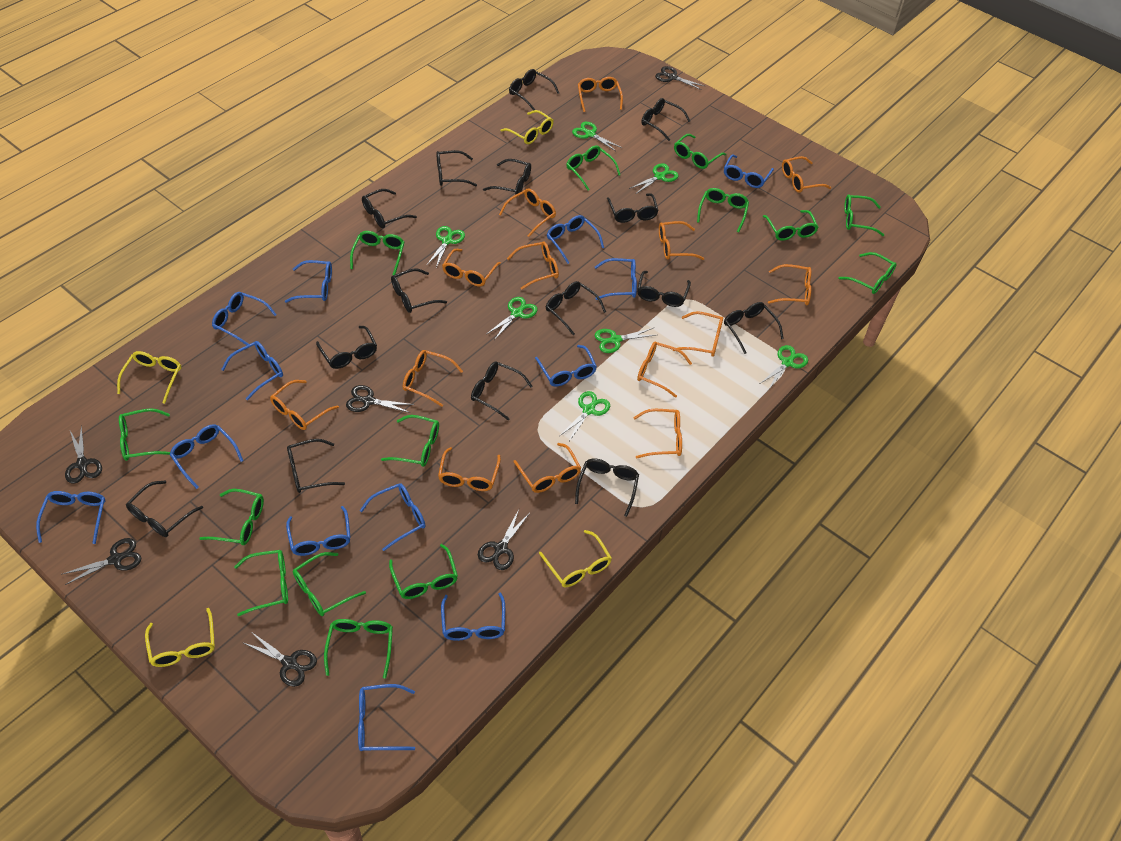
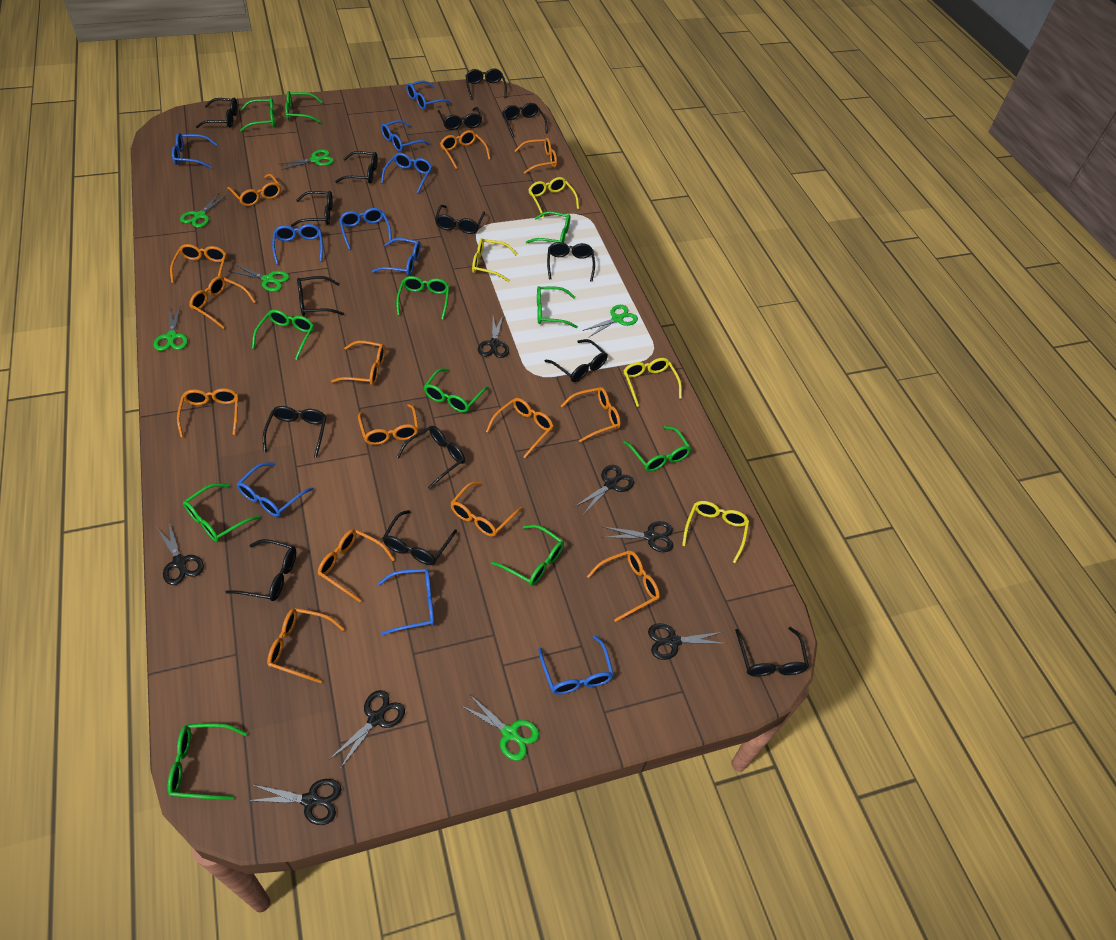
black scissors: [63,538,141,585] [65,425,102,484] [242,633,317,687] [346,385,414,413] [478,509,530,570] [655,66,704,90] = 6 -> [157,522,204,585] [247,779,341,825] [330,690,405,769] [478,315,509,358] [574,465,634,515] [602,521,674,552] [648,623,727,660] = 7
blue glasses: [36,491,105,544] [169,424,243,489] [212,292,277,345] [221,341,283,400] [285,260,332,303] [286,506,351,556] [358,684,415,751] [360,483,426,551] [441,592,505,641] [535,345,597,386] [547,215,604,264] [595,258,637,300] [724,154,774,188] = 13 -> [172,133,217,168] [237,463,314,517] [272,224,323,265] [339,208,392,249] [372,238,421,276] [378,569,434,635] [381,120,430,152] [381,153,432,193] [406,80,452,110] [538,635,614,695] = 10
green glasses: [119,408,170,461] [199,489,264,545] [234,550,288,616] [293,552,366,616] [324,619,393,679] [350,231,405,275] [381,415,439,467] [389,544,458,599] [566,146,620,190] [674,134,726,169] [697,188,749,232] [763,210,819,241] [838,252,897,294] [844,194,884,236] = 14 -> [167,723,247,800] [183,483,261,542] [240,97,275,132] [252,310,314,360] [285,91,323,123] [396,276,449,320] [424,368,489,413] [491,525,564,586] [526,211,571,244] [537,286,578,328] [623,426,691,472] = 11
green scissors: [426,226,465,268] [487,297,538,340] [560,391,610,441] [572,122,622,151] [595,328,656,353] [629,163,679,194] [761,345,808,389] = 7 -> [154,305,188,351] [180,193,227,228] [229,264,289,292] [279,150,334,170] [460,694,539,761] [582,305,638,337] = 6

